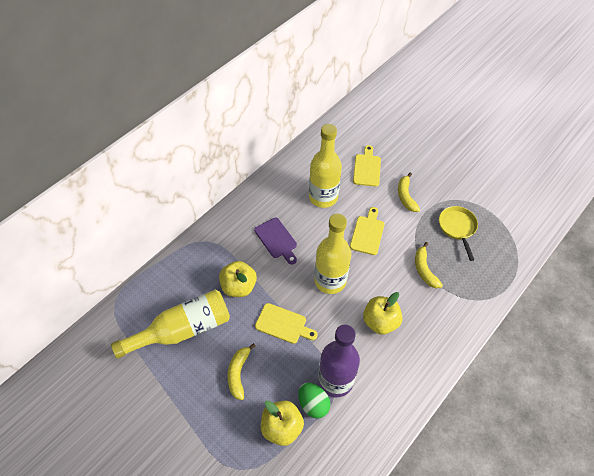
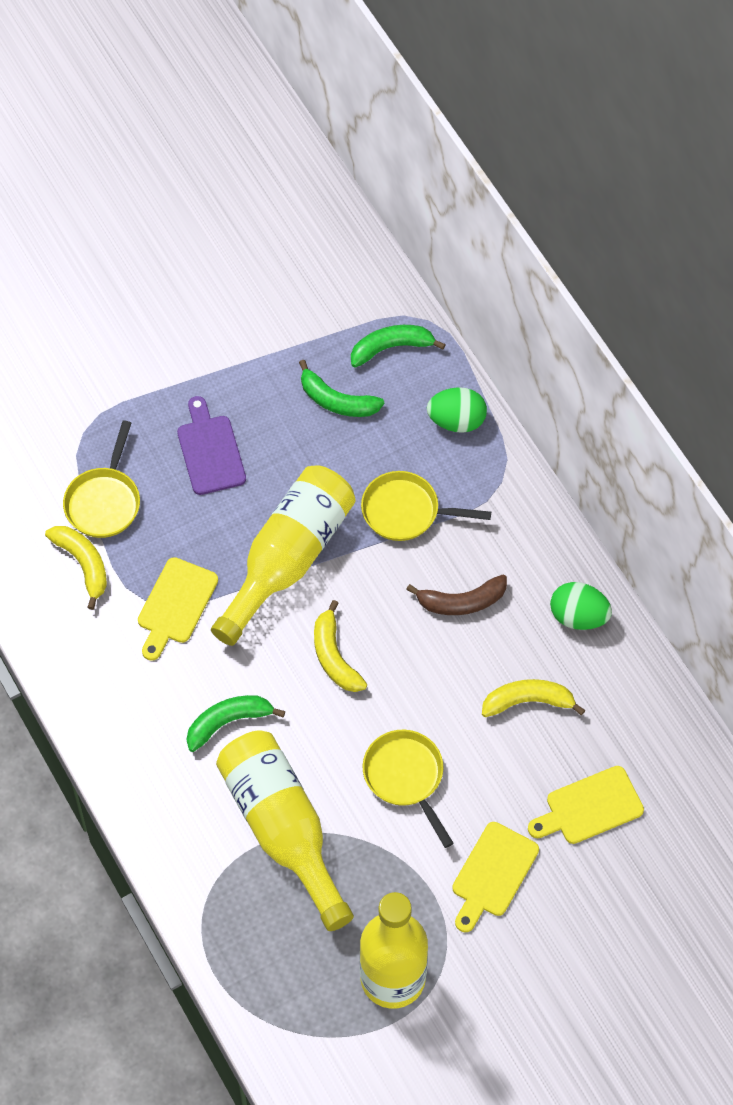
brown banana: none = 0 -> [406,575,507,615] = 1
green banana: none = 0 -> [187,695,285,752] [299,360,384,417] [351,325,446,368] = 3
green egg: [298,382,331,418] = 1 -> [427,387,487,433] [550,582,612,630] = 2
purple bottle: [318,324,360,397] = 1 -> none = 0
yellow apple: [219,261,257,297] [261,400,304,446] [363,292,403,335] = 3 -> none = 0
yellow pan: [439,206,478,261] = 1 -> [63,420,140,538] [361,471,491,541] [363,730,454,848] = 3

